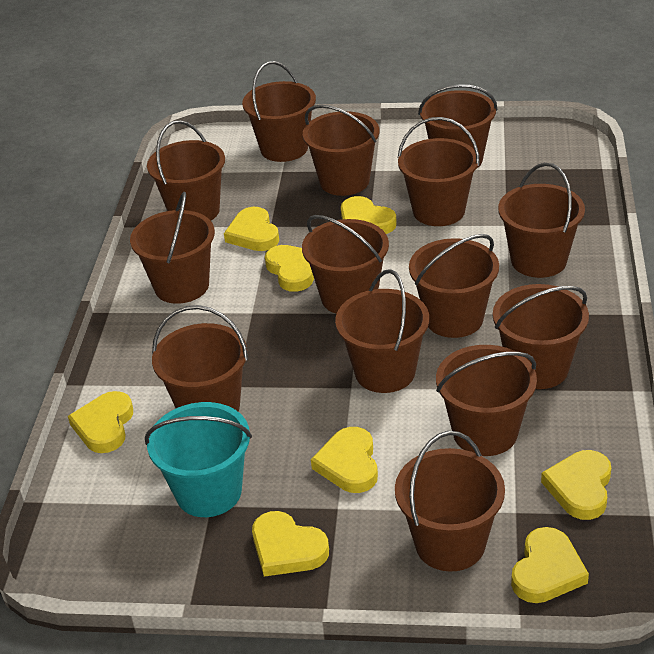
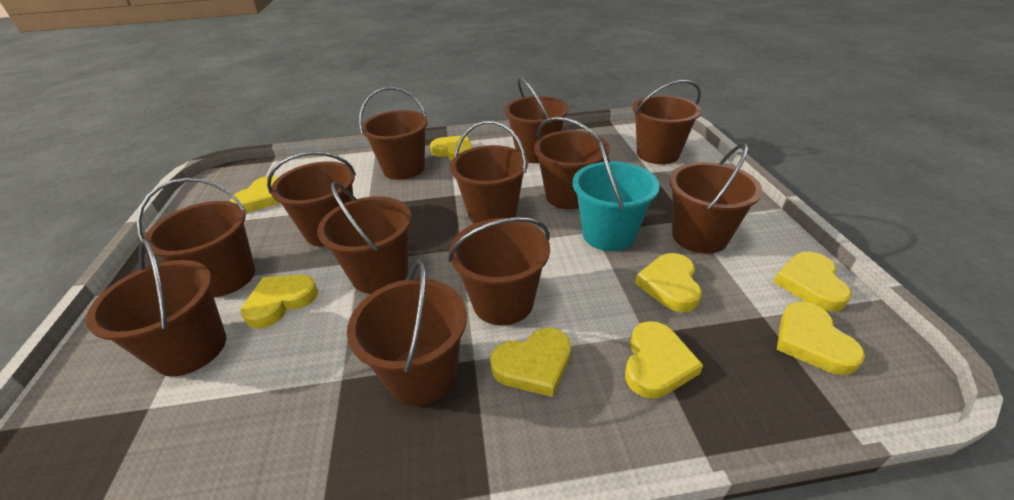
brown bucket: [130,192,215,304] [147,120,225,221] [152,305,248,412] [242,61,316,162] [302,215,389,314] [303,105,379,196] [335,269,429,393] [395,431,505,572] [398,117,480,226] [409,234,499,338] [418,84,497,169] [436,345,537,456] [493,284,589,389] [498,163,585,278] = 14 -> [86,239,226,376] [136,178,255,297] [267,151,356,247] [317,182,411,294] [347,259,467,406] [359,87,428,180] [448,217,550,325] [450,121,528,224] [504,77,569,163] [534,117,610,209] [633,80,702,164] [669,143,763,254] = 12

